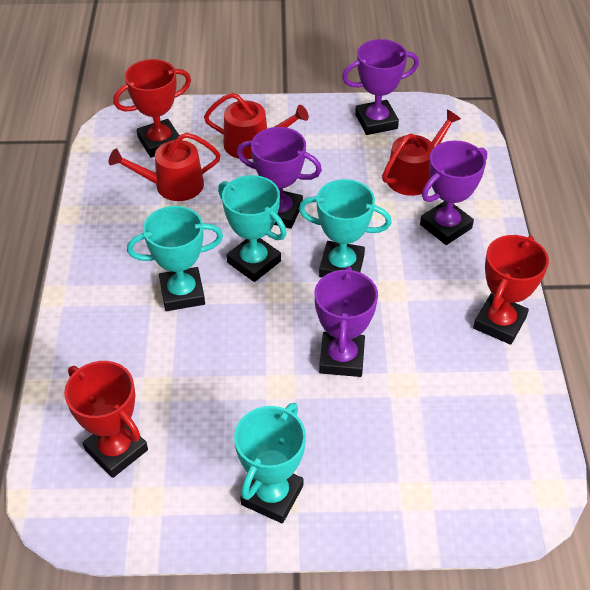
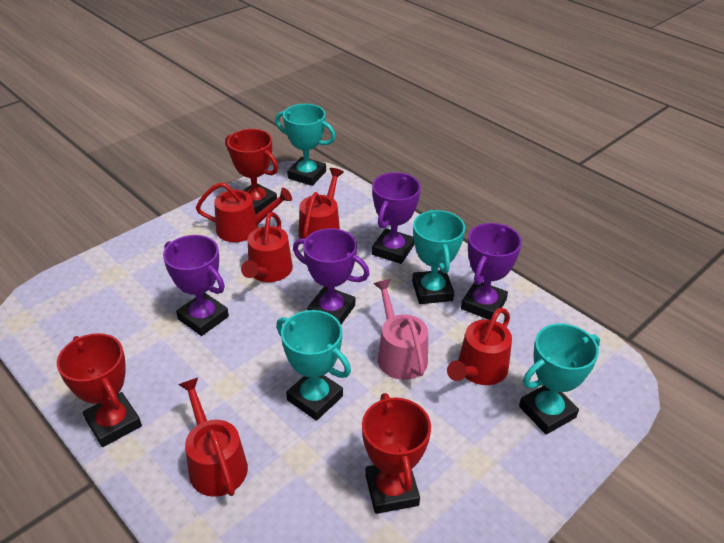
pink watering can: none = 0 -> [374,279,428,380] = 1
red watering can: [109,133,221,201] [204,93,309,159] [382,110,461,196] = 3 -> [178,378,248,497] [196,182,292,242] [241,212,293,282] [299,168,344,239] [447,307,512,385] = 5

